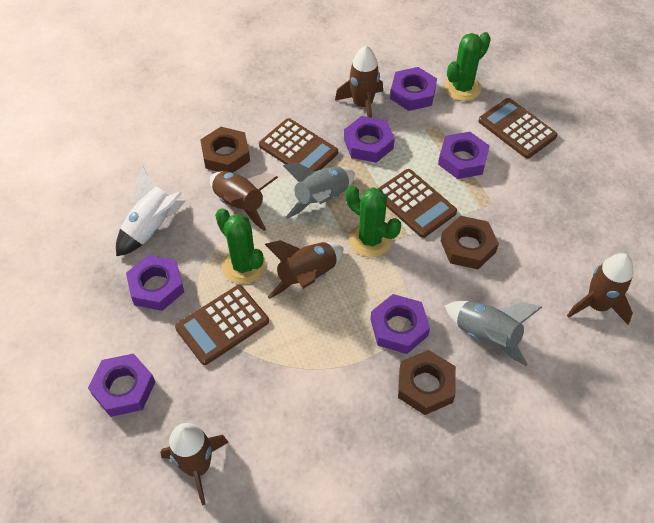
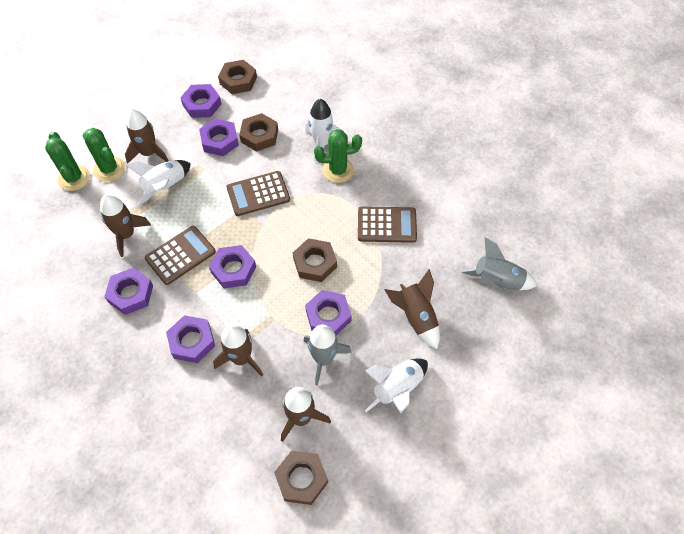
brown calculator: [175,285,269,365] [259,118,338,171] [378,169,457,238] [478,98,558,159] = 4 -> [145,226,216,285] [226,171,290,216] [358,206,417,243] = 3
brown nut: [200,127,250,173] [398,350,456,415] [441,216,499,269] = 3 -> [218,60,257,94] [239,113,278,152] [274,451,328,505] [293,238,337,282] = 4
white rocket: [116,167,186,256] = 1 -> [126,160,191,206] [305,99,341,162] [365,358,428,413] = 3

